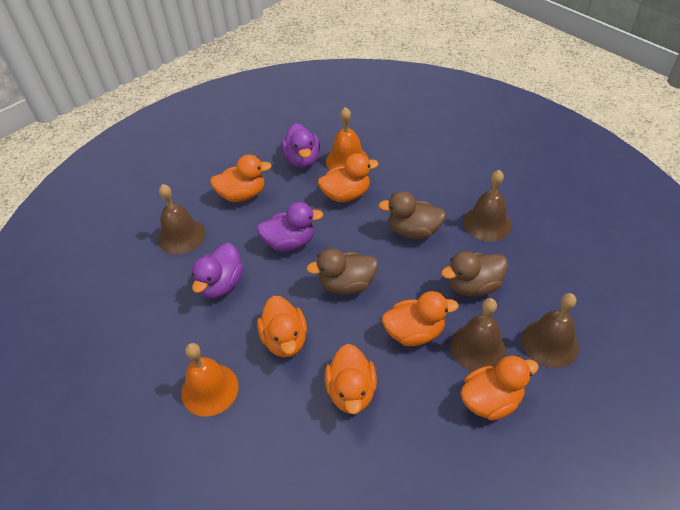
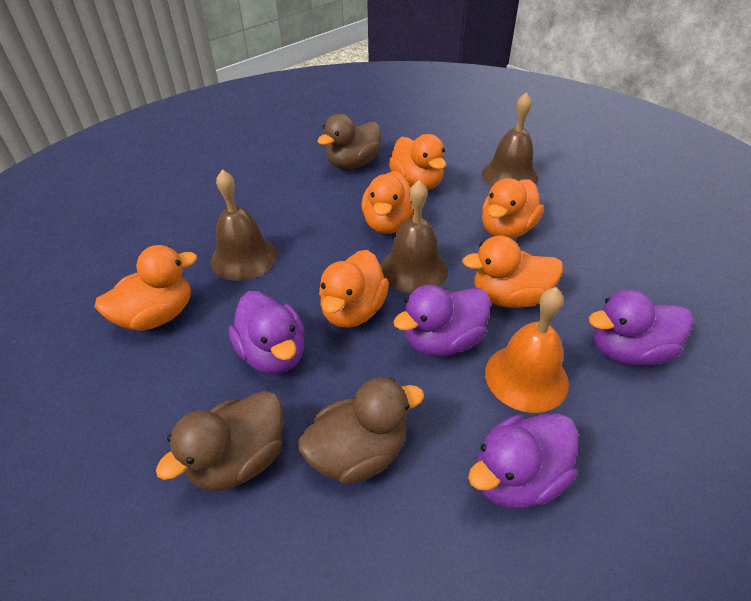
brown bell: [158,184,205,254] [450,298,507,371] [463,170,512,242] [522,293,579,368] = 4 -> [210,170,277,281] [381,180,448,293] [482,92,538,186] = 3
orange bell: [181,343,239,417] [326,107,369,170] = 2 -> [485,287,569,413] = 1
purple duck: [192,243,244,299] [257,202,323,252] [281,123,320,168] = 3 -> [229,291,305,374] [393,285,491,356] [468,413,578,509] [589,290,693,366] = 4

